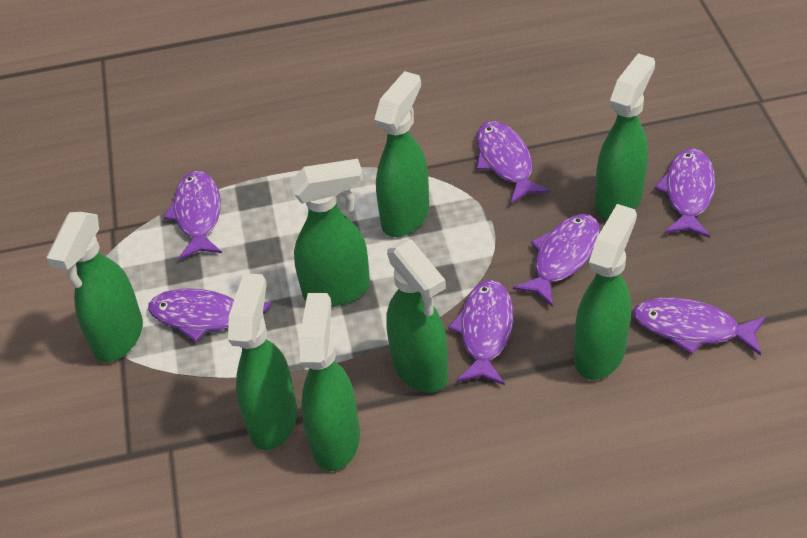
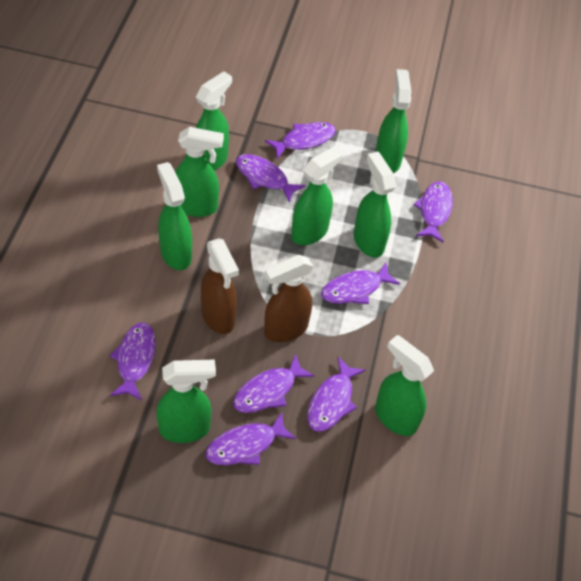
brown spray bottle: none = 0 -> [201,238,239,334] [264,255,313,342] = 2
purple fish: [148,288,272,342] [164,171,222,260] [448,280,514,385] [477,121,550,204] [513,214,600,307] [633,297,766,356] [655,148,716,238] = 7 -> [110,323,156,400] [206,412,296,465] [233,353,315,413] [236,154,306,202] [265,122,336,159] [307,357,366,432] [321,263,400,304] [414,181,453,243] = 8

